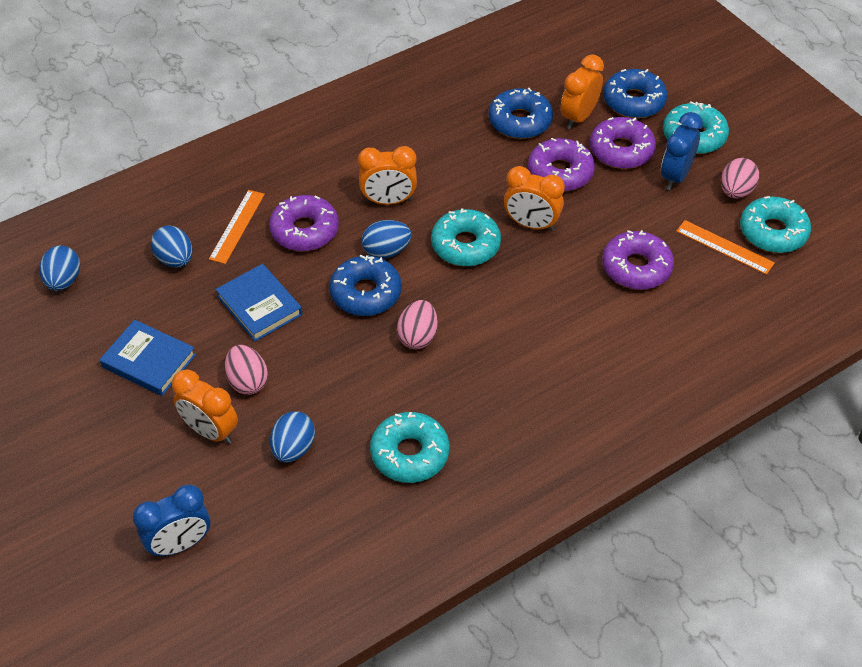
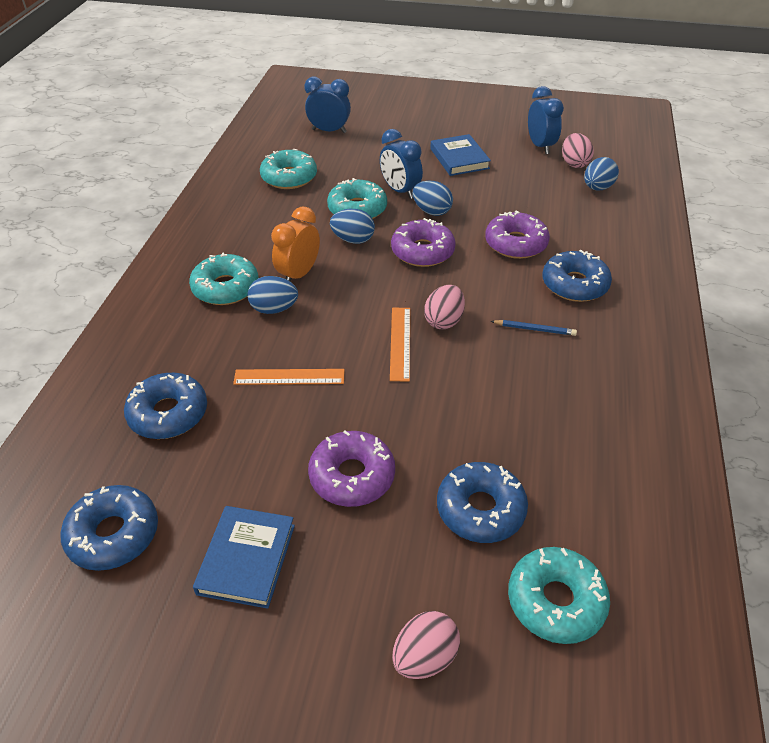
blue clock: [133,484,210,557] [661,112,703,190] = 2 -> [304,77,351,133] [380,129,423,199] [528,86,564,154] = 3
blue donut: [329,255,402,316] [488,88,553,139] [603,69,667,118] = 3 -> [60,485,158,571] [124,373,207,439] [437,462,528,543] [542,250,612,302] = 4
blue pencil: none = 0 -> [491,320,577,336] = 1
orange clock: [172,369,238,444] [358,146,417,205] [504,166,565,231] [561,54,604,129] = 4 -> [271,206,320,282] = 1
purple donut: [269,195,339,252] [528,138,595,191] [590,117,656,169] [602,230,674,290] = 4 -> [308,430,395,507] [391,218,456,267] [485,210,550,259] = 3

